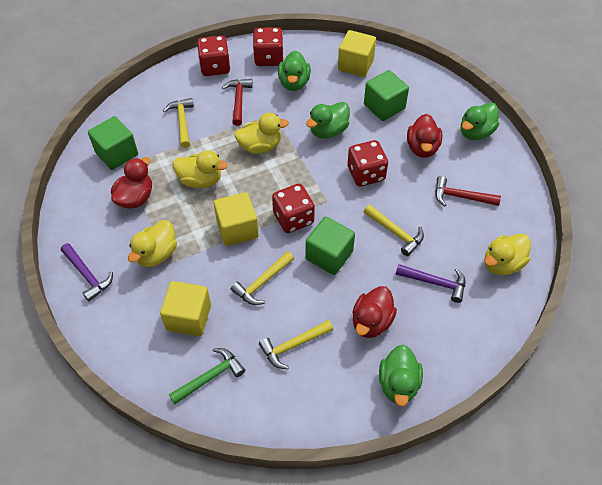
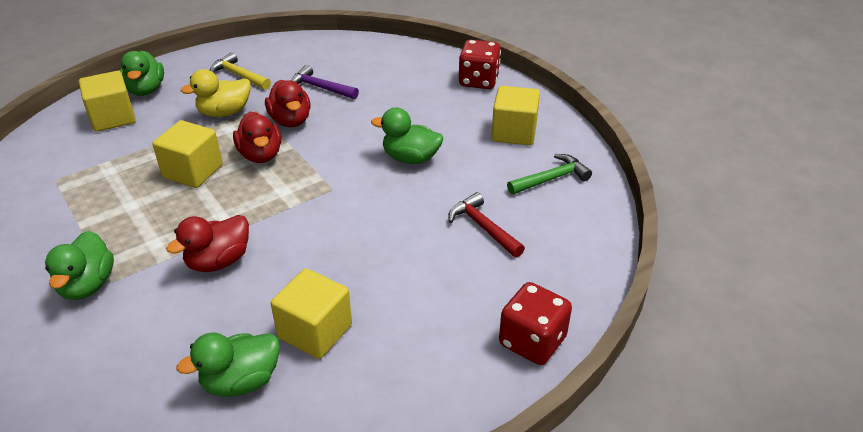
green cube: [88,116,138,170] [305,217,355,275] [364,70,409,121] = 3 -> none = 0
purple hammer: [61,243,113,302] [396,264,465,303] = 2 -> [291,65,359,99] = 1
red dice: [197,36,230,76] [253,27,284,66] [272,183,315,233] [347,140,388,187] = 4 -> [459,40,501,89] [499,282,572,365] = 2
red hammer: [222,79,253,126] [435,176,501,207] = 2 -> [448,192,525,258] = 1
yellow cube: [160,281,211,336] [214,192,259,246] [338,30,376,77] = 3 -> [79,71,136,132] [153,120,223,188] [271,268,352,359] [491,86,540,145] = 4
yellow duck: [128,220,177,267] [173,150,228,188] [234,113,289,154] [484,234,531,275] = 4 -> [181,69,251,117] = 1
yellow hammer: [163,98,194,148] [231,251,294,305] [259,320,333,369] [364,205,424,256] = 4 -> [210,52,271,90] = 1

